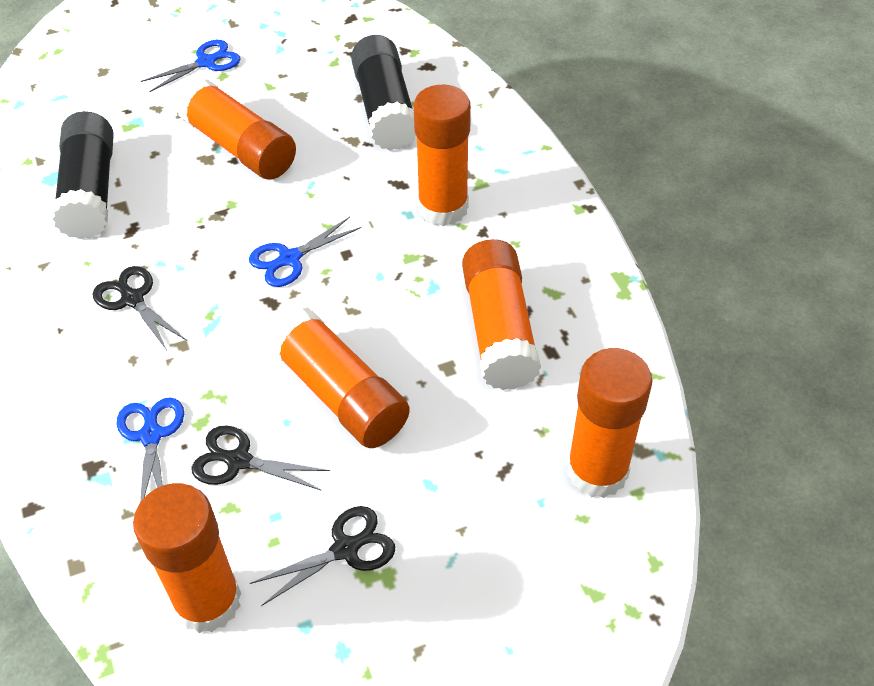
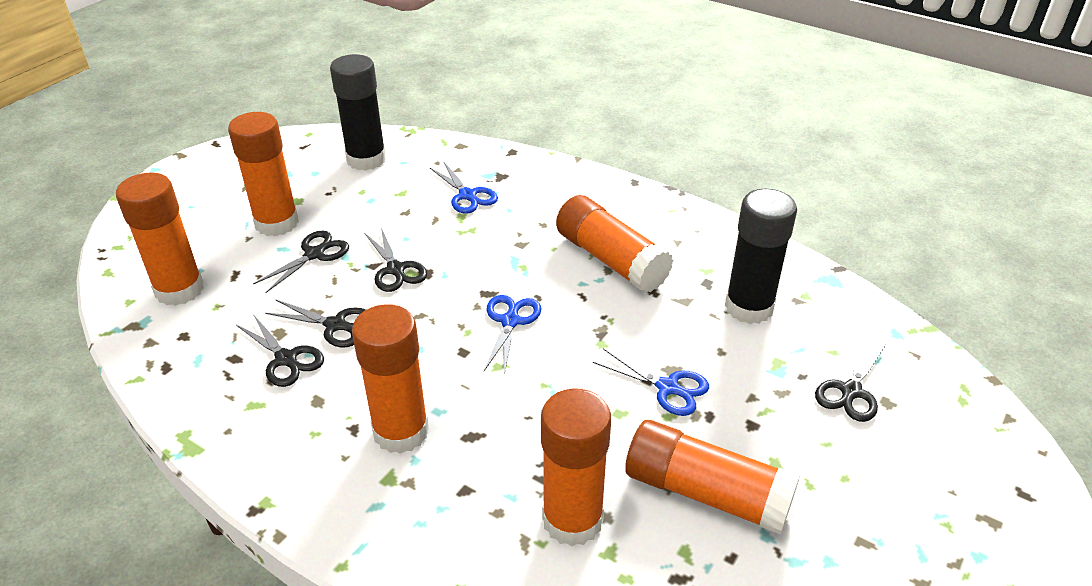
black scissors: [92,266,187,352] [192,425,330,491] [250,506,395,606] = 3 -> [236,314,324,387] [253,231,349,293] [265,299,366,347] [364,228,427,292] [815,338,886,422] = 5

